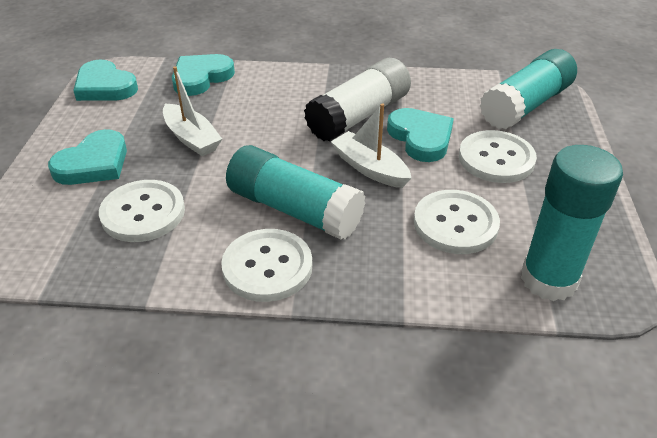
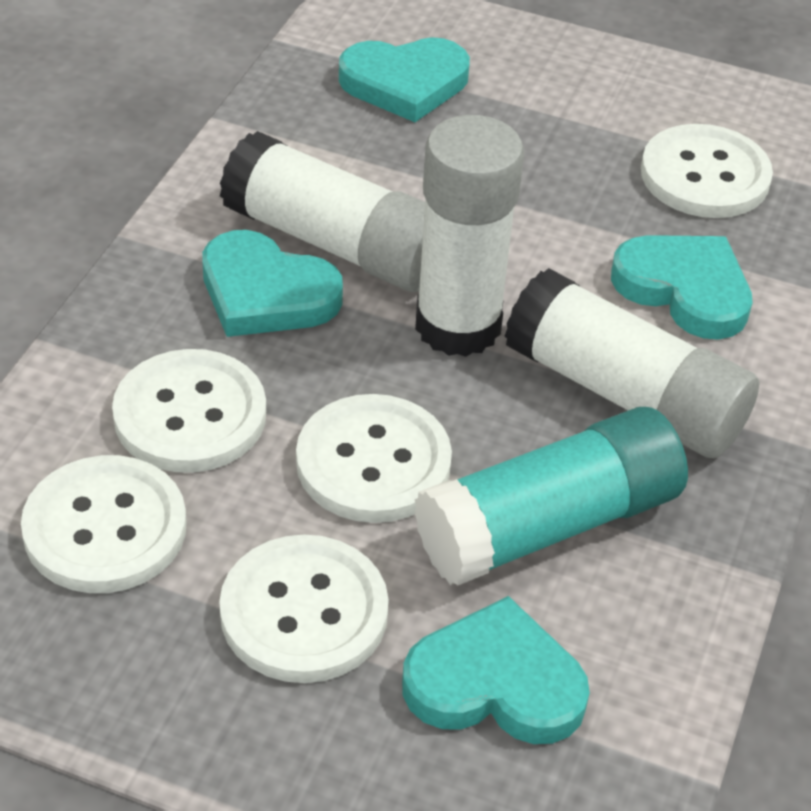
turquoise glue stick: [226,145,365,240] [480,49,577,129] [521,145,623,301] = 3 -> [414,407,688,586] = 1
white boat: [163,66,222,156] [331,103,411,188] = 2 -> none = 0
white button: [99,180,185,242] [221,229,312,302] [414,190,500,254] [459,130,537,183] = 4 -> [21,455,187,593] [112,349,266,473] [219,535,389,683] [296,394,452,523] [641,124,773,218] = 5
white glue stick: [304,58,411,142] = 1 -> [220,131,425,292] [415,115,524,357] [504,268,759,459] = 3

